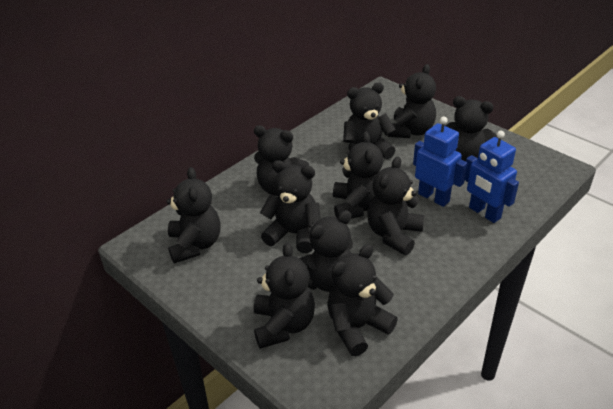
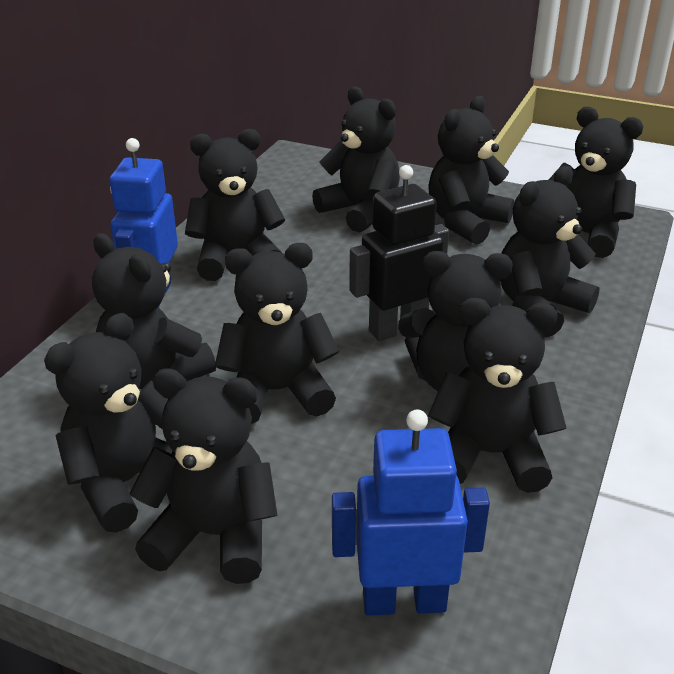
black robot: none = 0 -> [349,165,449,341] = 1

